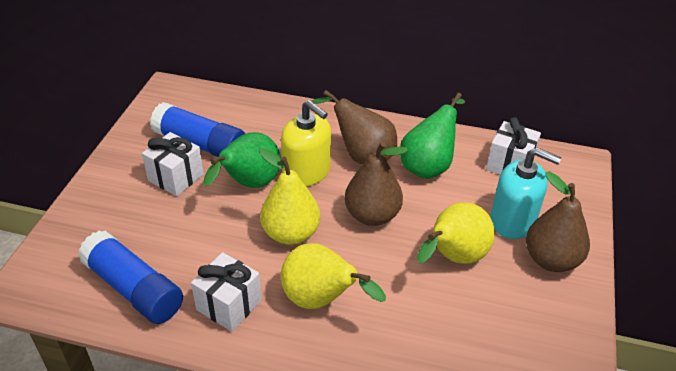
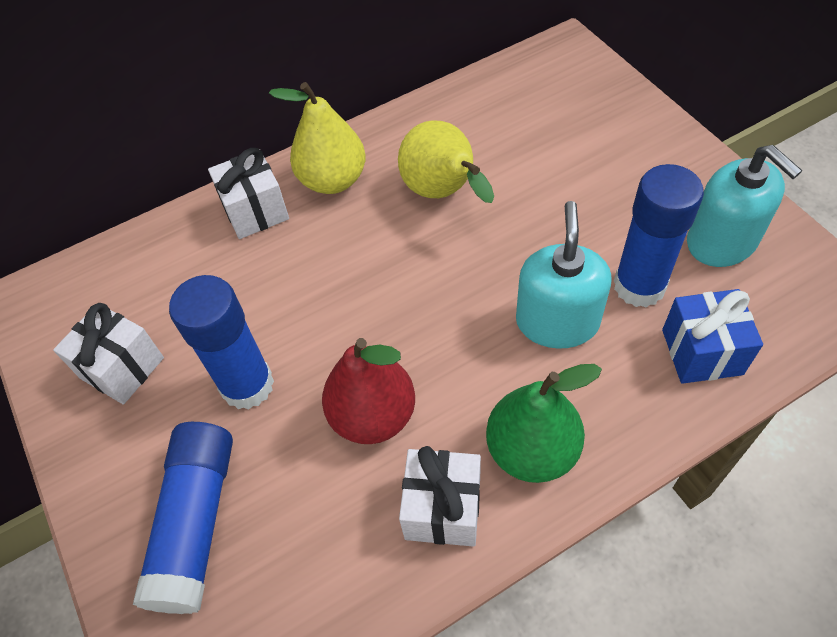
blue gift: none = 0 -> [662,289,763,384] = 1
blue glue stick: [78,230,183,324] [150,102,245,157] = 2 -> [133,422,233,614] [169,275,274,410] [614,164,704,307] = 3
brown pear: [312,90,397,165] [344,142,408,226] [526,172,590,272] = 3 -> none = 0
green pear: [203,132,281,188] [400,93,465,179] = 2 -> [486,364,602,483] = 1
red pear: none = 0 -> [322,338,415,444] = 1
turquoise soap dispenser: [490,148,561,239] = 1 -> [516,201,612,349] [687,145,802,267] = 2
yellow pear: [259,148,320,245] [281,243,386,309] [417,202,495,264] = 3 -> [269,82,366,194] [398,120,494,203] = 2
yellow soap dispenser: [281,100,331,187] = 1 -> none = 0

